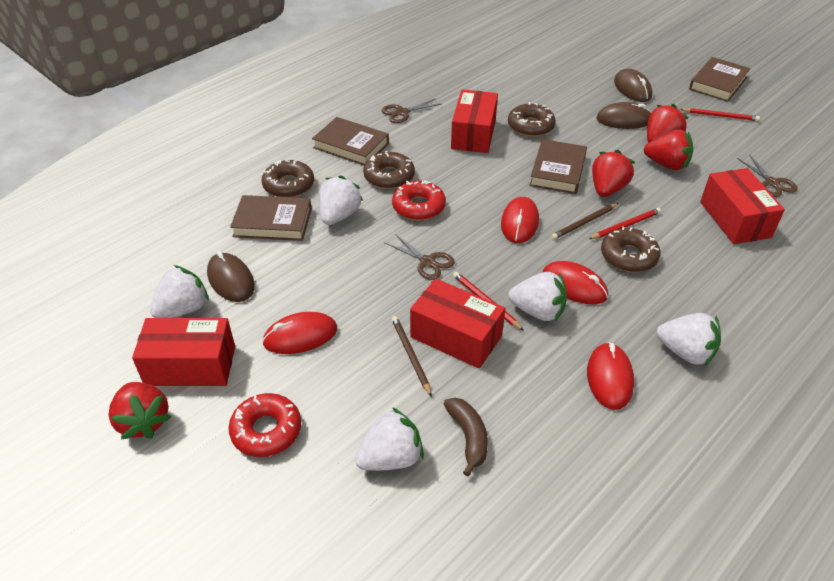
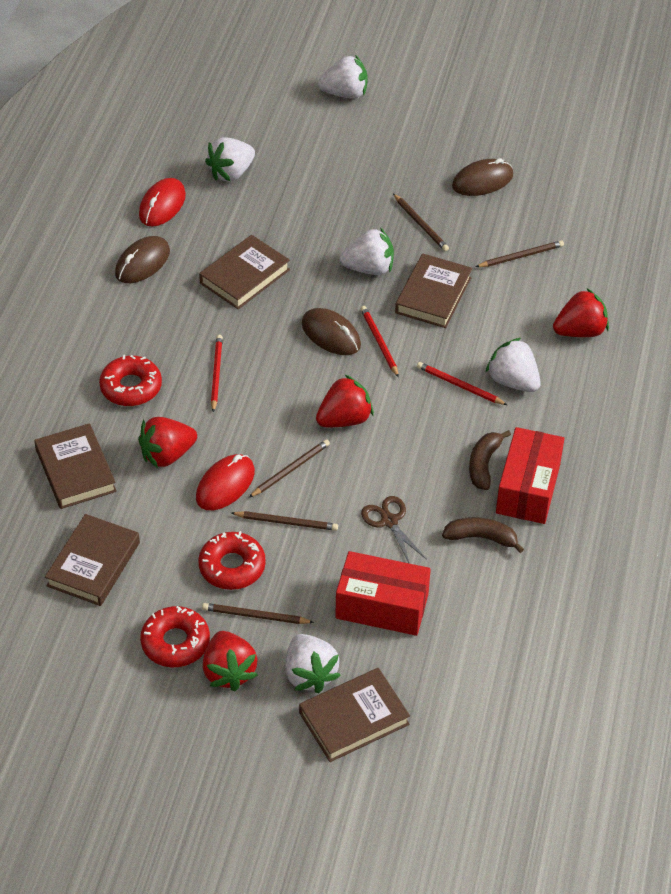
brown banana: [444,398,488,476] = 1 -> [442,517,524,553] [469,430,511,490] = 2
brown book: [230,195,312,241] [312,117,389,166] [529,139,587,194] [689,57,750,102] = 4 -> [34,423,117,509] [45,514,140,606] [199,235,290,309] [299,668,410,762] [395,254,472,328] = 5
brown donut: [262,160,314,198] [363,151,415,189] [508,102,556,137] [601,227,660,272] = 4 -> none = 0
brown pencil: [392,316,432,397] [551,203,619,240] = 2 -> [202,603,314,624] [231,511,338,531] [249,439,330,497] [393,193,449,251] [476,240,564,267] = 5
brown scissors: [382,98,441,123] [384,234,455,280] [737,154,798,197] = 3 -> [361,496,427,564] = 1
red box: [132,318,235,386] [410,279,505,369] [451,89,498,153] [700,168,785,244] = 4 -> [335,551,431,636] [496,427,565,524] = 2
red donut: [229,393,301,457] [392,181,446,220] = 2 -> [99,355,162,406] [140,606,210,667] [198,531,266,590] = 3
red mouse: [262,312,337,354] [501,197,539,243] [543,261,608,305] [587,342,634,410] = 4 -> [139,178,186,227] [196,454,255,510] = 2

